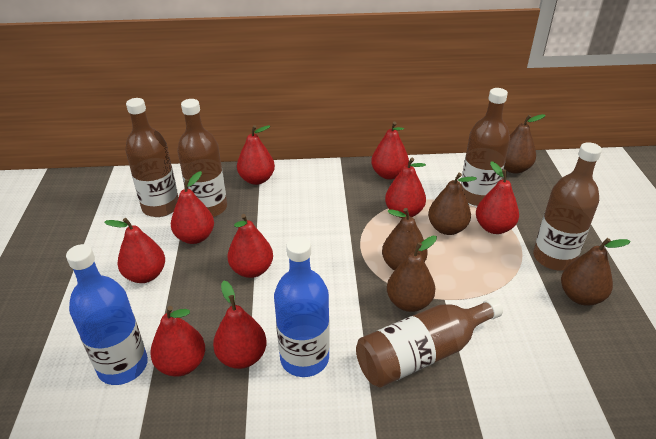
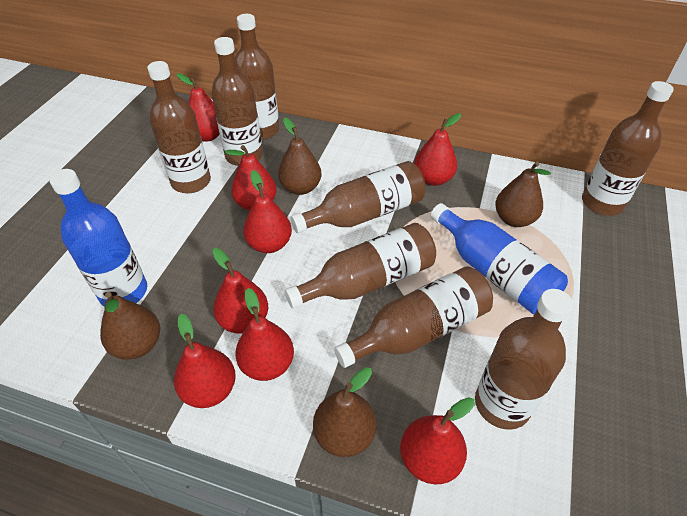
brown bottle: [125,98,179,217] [177,99,227,217] [356,298,503,388] [461,88,510,206] [533,142,602,271] = 5 -> [147,61,211,193] [211,37,263,166] [235,14,279,140] [285,223,436,309] [290,161,426,233] [334,266,493,368] [475,289,573,430] [582,81,673,216] = 8
brown pear: [382,208,428,271] [387,236,437,312] [428,173,477,235] [504,114,546,174] [561,238,631,306] = 5 -> [100,292,160,359] [278,118,321,195] [313,367,376,457] [495,162,551,227] = 4
red pear: [104,218,165,283] [150,306,205,377] [171,171,214,244] [213,281,267,369] [227,214,273,278] [237,125,275,185] [371,122,409,180] [385,158,426,218] [476,161,519,234] = 9 -> [174,314,236,408] [177,73,220,142] [213,248,268,334] [225,145,277,211] [235,288,294,381] [243,170,292,253] [400,397,475,485] [414,113,461,186] = 8

